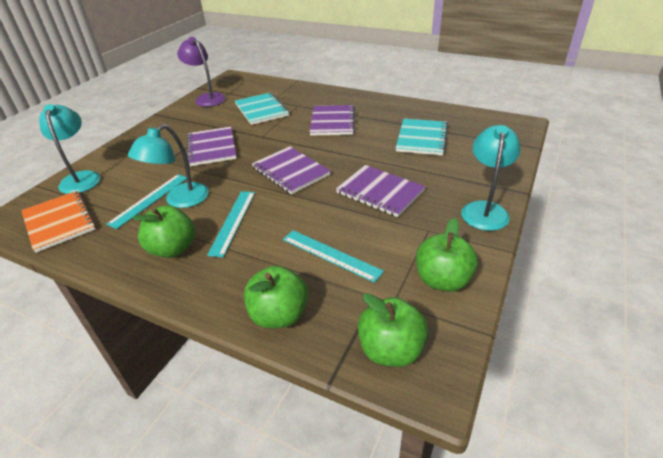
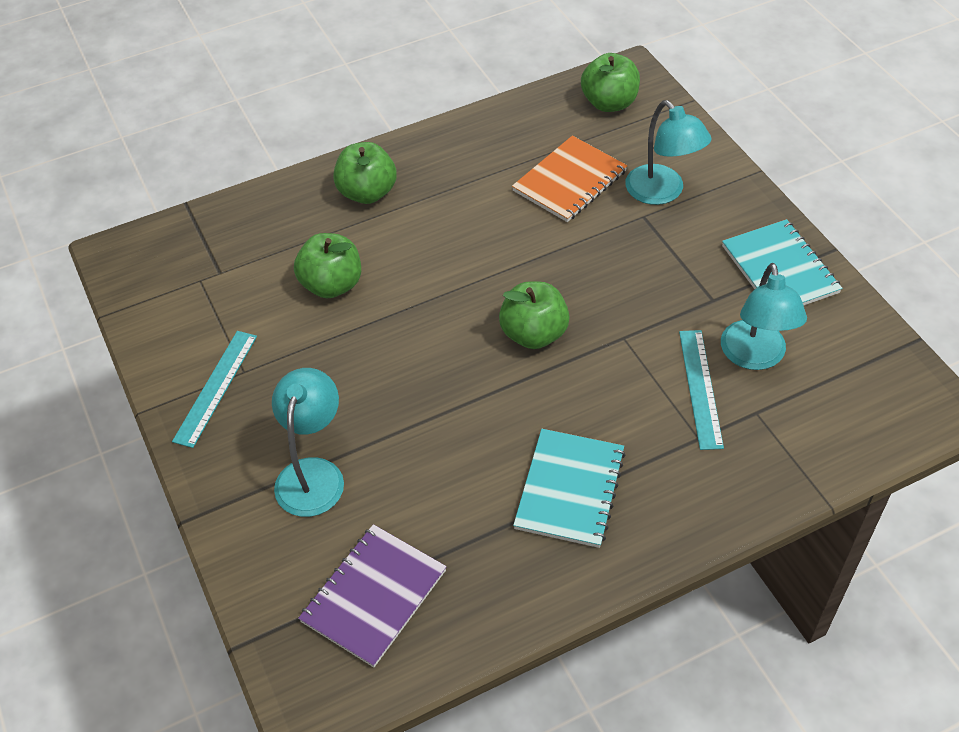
purple lamp: [177,37,226,107] = 1 -> none = 0
purple notebook: [187,127,237,166] [252,146,331,195] [310,105,355,136] [336,165,426,217] = 4 -> [298,524,447,667] = 1
turquoise ruler: [106,174,187,229] [207,191,255,257] [283,230,384,283] = 3 -> [172,331,257,448] [679,330,724,450] = 2

